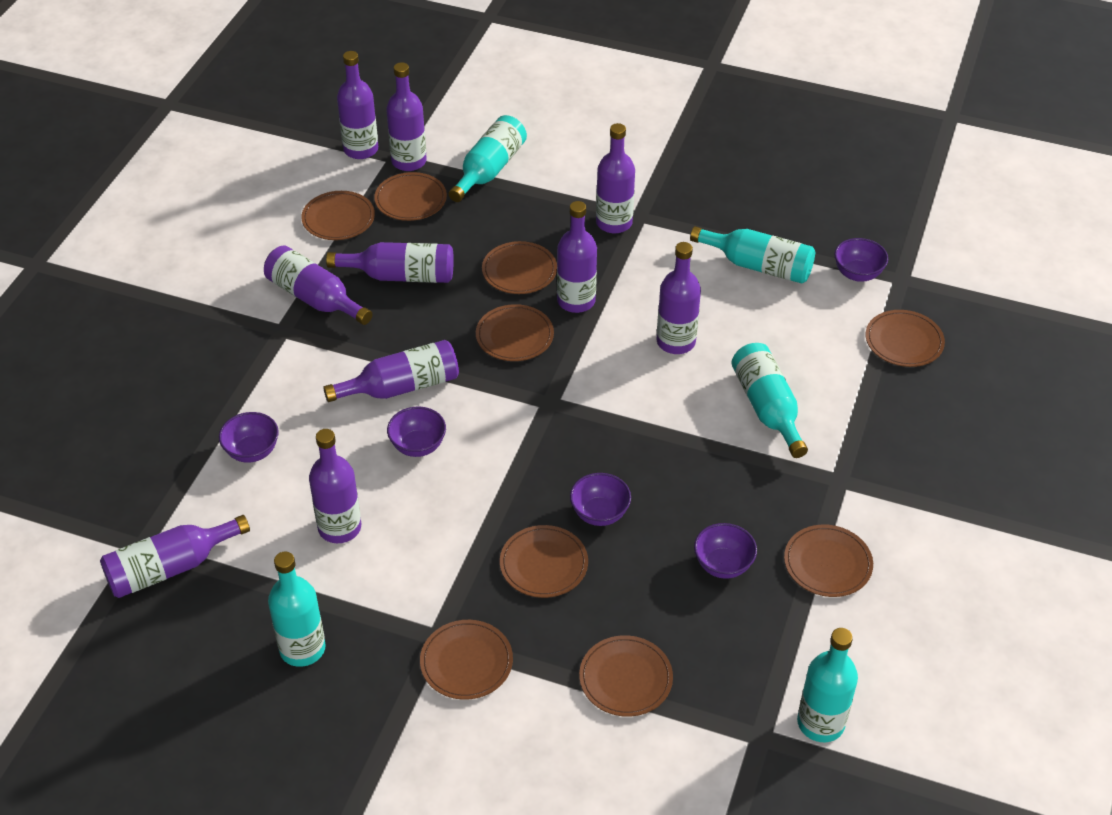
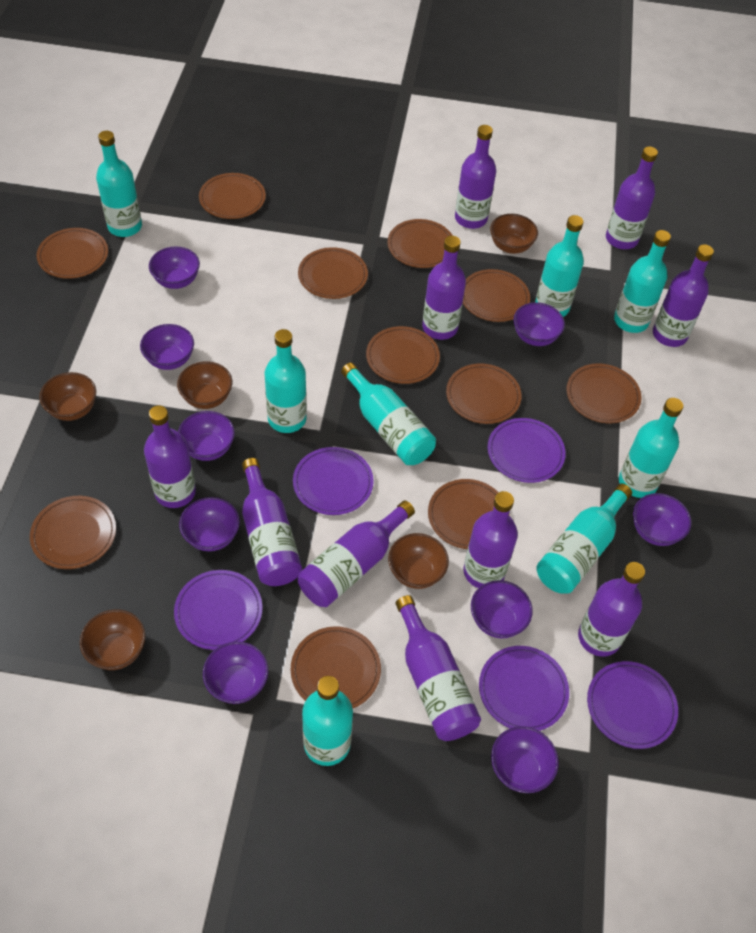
brown bowl: none = 0 -> [39,372,96,421] [80,609,146,670] [177,361,232,409] [388,533,449,589] [490,214,538,254] = 5
brown plate: [301,191,375,240] [374,172,447,221] [420,620,513,700] [476,304,554,361] [482,241,557,294] [500,525,588,598] [579,635,673,717] [784,524,873,597] [865,310,945,367] = 9 -> [30,496,116,569] [37,228,108,279] [199,173,266,219] [291,627,381,708] [298,247,368,299] [366,326,440,384] [387,219,453,268] [428,479,499,549] [446,363,522,424] [463,269,530,322] [567,363,642,423] = 11
purple bowl: [219,412,279,463] [387,407,446,457] [570,473,631,526] [694,523,757,579] [834,238,888,282] = 5 -> [140,324,194,370] [149,247,200,289] [178,411,235,461] [179,497,240,551] [203,641,268,704] [471,580,533,638] [491,726,559,793] [514,302,565,346] [633,493,691,546] = 9
purple plate: none = 0 -> [174,570,263,650] [293,447,374,515] [479,646,569,731] [487,418,566,483] [587,661,678,749] = 5
turquoise bottle: [268,551,326,667] [449,115,527,202] [690,226,815,284] [731,343,808,458] [797,628,858,742] = 5 -> [96,131,142,237] [264,329,307,433] [302,676,353,766] [341,363,436,465] [535,215,584,317] [536,484,632,594] [614,230,671,333] [619,398,683,498] = 8

